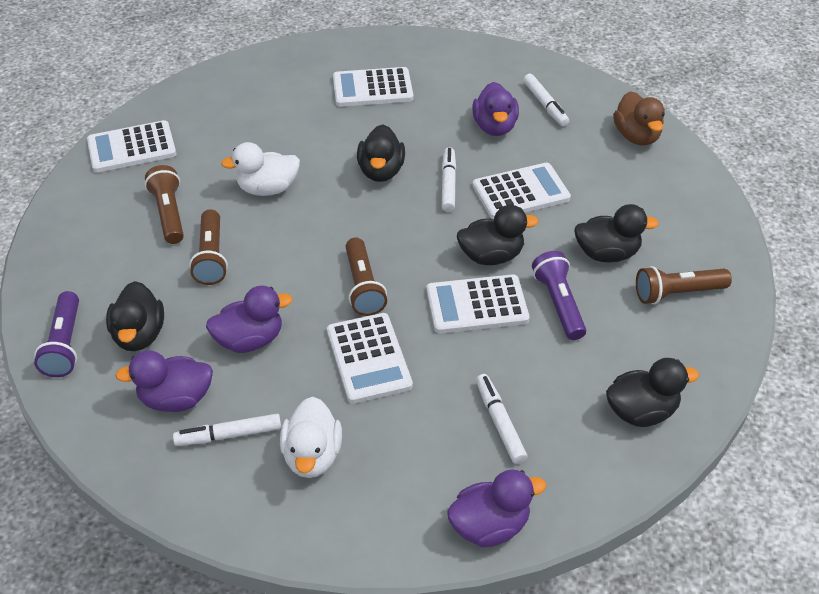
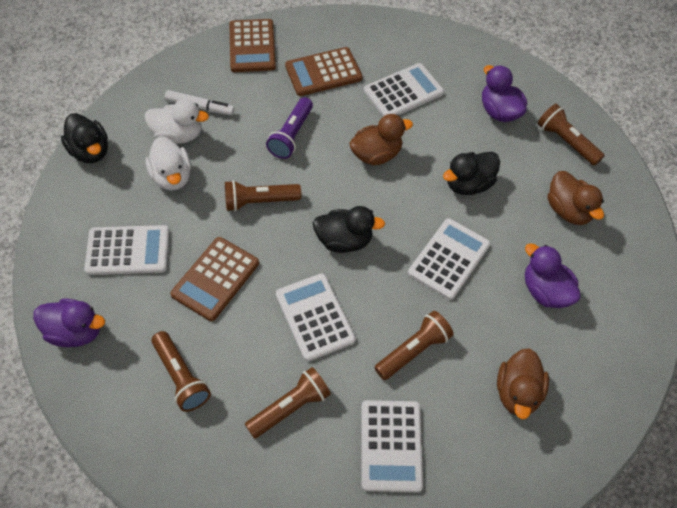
black duck: [106,281,164,351] [357,124,405,182] [457,205,539,265] [574,204,659,263] [606,358,699,427] = 5 -> [61,113,108,163] [313,206,385,253] [443,152,500,195] = 3
brown calculator: none = 0 -> [170,237,259,321] [229,19,276,72] [285,47,362,96] = 3
brown duck: [613,91,665,145] = 1 -> [349,114,413,165] [497,348,549,419] [548,171,604,225] = 3
brown flashlight: [145,165,184,244] [189,209,228,285] [346,238,387,316] [636,266,732,304] = 4 -> [151,331,211,412] [225,180,301,212] [245,367,331,439] [374,311,454,380] [538,104,605,166] = 5
purple duck: [115,350,213,412] [206,286,293,353] [447,469,546,548] [472,82,519,136] = 4 -> [33,299,105,347] [482,65,527,122] [525,243,581,308] = 3
purple flashlight: [34,291,79,377] [532,251,586,340] = 2 -> [266,97,313,159] = 1
white marker: [173,414,281,446] [442,147,456,212] [476,374,527,464] [523,74,569,126] = 4 -> [165,90,235,115] = 1

